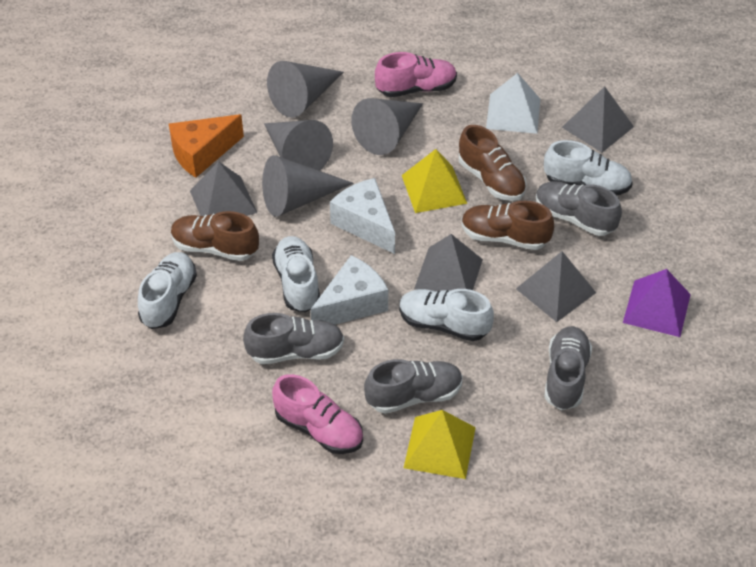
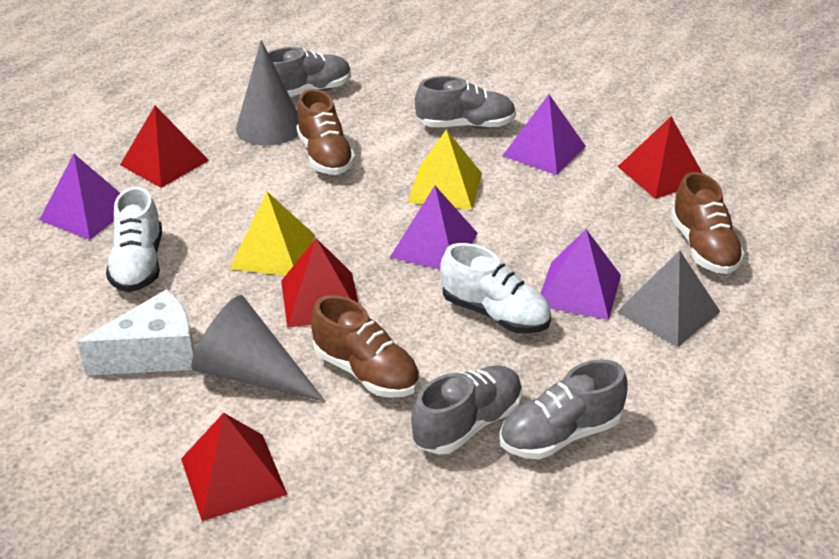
grey cone: [262,155,353,217] [264,120,333,171] [267,61,344,118] [351,98,423,155] = 4 -> [191,295,325,402] [236,40,298,146] = 2
grey pyramid: [190,161,257,216] [414,234,483,292] [516,251,596,322] [562,86,634,152] = 4 -> [617,250,720,347] = 1
orange cheese: [169,114,244,178] = 1 -> none = 0
pink shoe: [272,374,363,454] [375,52,457,97] = 2 -> none = 0
purple pyramid: [623,269,691,337] = 1 -> [39,154,120,240] [390,186,478,269] [502,94,586,175] [540,229,621,320] = 4
red pyramid: none = 0 -> [120,106,209,188] [181,413,288,521] [281,238,358,328] [618,116,702,199] = 4
white cheese: [310,255,388,325] [330,178,395,254] = 2 -> [77,289,195,376] = 1
white pyramid: [486,73,540,134] = 1 -> none = 0
white shoe: [138,252,197,329] [272,236,320,312] [399,289,494,341] [544,140,633,195] = 4 -> [106,187,162,292] [440,243,551,334] = 2

